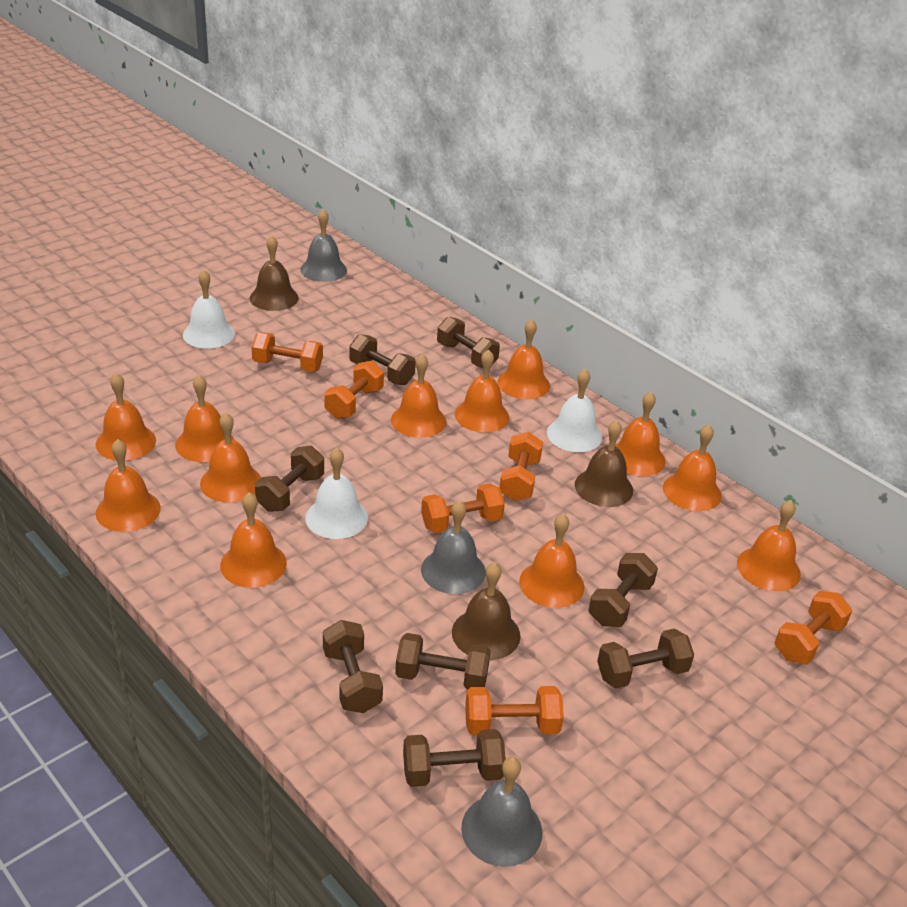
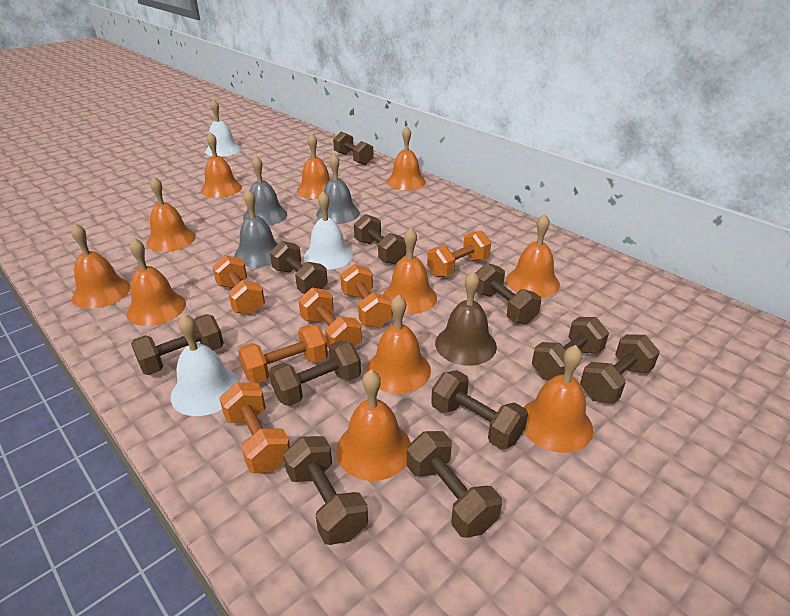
brown bell: [250,235,299,311] [452,562,521,660] [575,420,633,507] = 3 -> [435,271,497,366] = 1
brown dumbbell: [255,445,324,512] [323,620,383,713] [349,334,416,385] [395,633,491,690] [403,729,506,787] [437,317,500,368] [588,553,658,627] [597,628,694,688] = 8 -> [131,314,224,375] [269,340,361,406] [270,241,328,294] [283,436,368,545] [333,132,374,165] [354,214,406,264] [407,431,502,538] [431,370,528,450] [476,263,541,324] [532,317,609,380] [580,334,660,404] = 11
orange bell: [96,373,156,461] [96,439,161,532] [175,375,234,462] [200,413,261,502] [220,492,287,588] [391,354,446,438] [455,349,509,432] [498,319,550,399] [519,513,585,608] [615,392,666,476] [663,425,722,511] [737,500,801,591] = 12 -> [71,224,130,309] [127,238,186,326] [146,176,196,252] [201,132,242,198] [297,133,330,199] [336,370,411,481] [366,294,431,393] [383,228,437,314] [387,126,426,190] [506,214,560,298] [523,345,593,453] = 11

